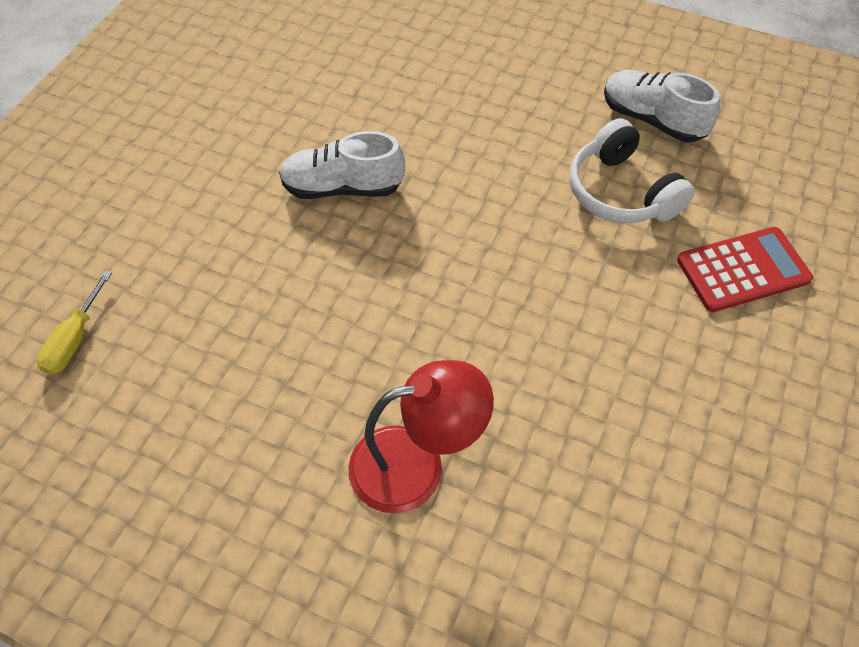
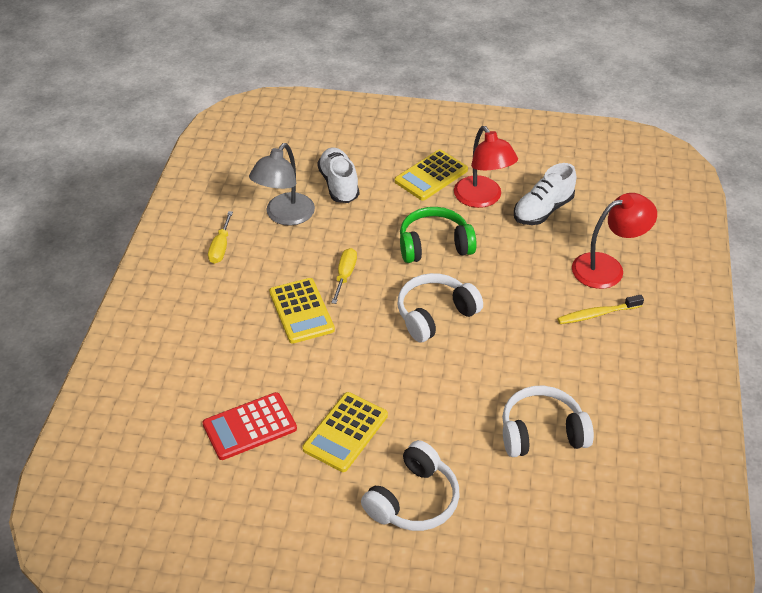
green headphones: none = 0 -> [400,207,477,263] = 1
grey lamp: none = 0 -> [249,143,315,226] = 1
red lamp: [348,360,494,513] = 1 -> [454,126,518,208] [572,193,657,289] = 2
white headphones: [570,118,695,223] = 1 -> [361,440,460,531] [398,273,483,342] [502,386,594,457] = 3
yellow calculator: none = 0 -> [269,278,335,343] [302,392,388,472] [395,149,468,200] = 3
yellow screwdriver: [37,271,112,375] = 1 -> [208,211,233,264] [331,248,357,304] = 2
yellow toothbrush: none = 0 -> [557,295,644,324] = 1

